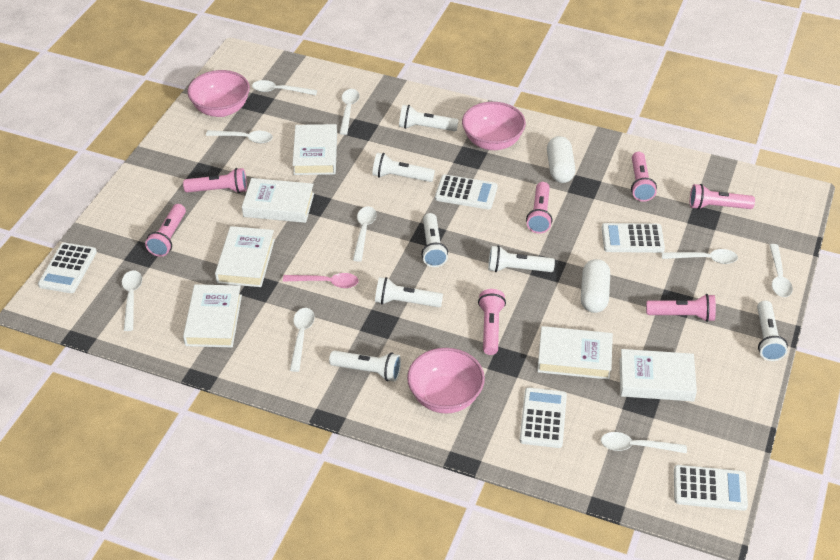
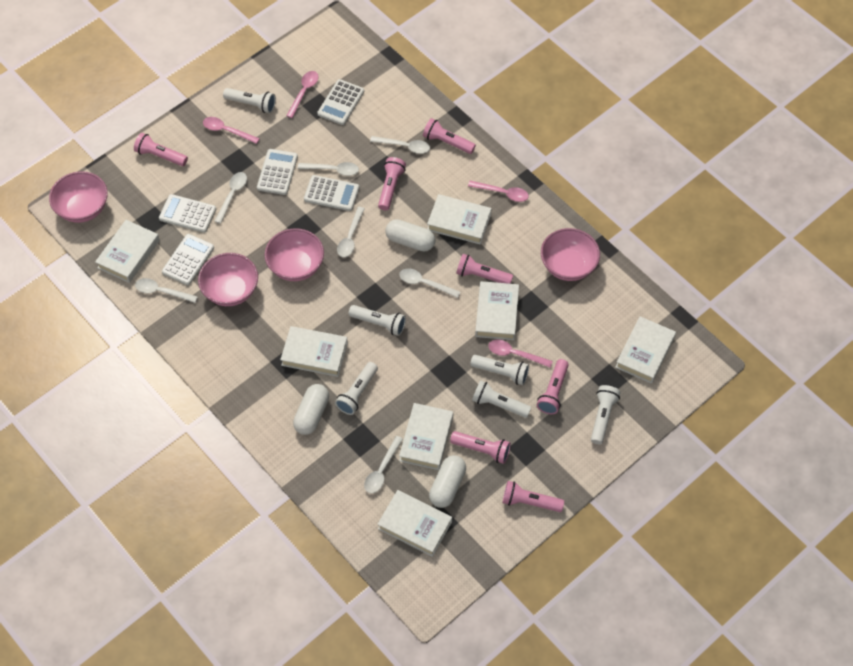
pink bowl: [187,70,250,117] [407,348,485,413] [462,102,526,150] = 3 -> [49,171,108,223] [198,253,258,306] [265,228,324,281] [541,228,600,281] = 4
pink spoon: [283,273,359,288] = 1 -> [203,117,260,144] [286,71,319,118] [468,181,529,202] [488,340,553,368] = 4
white book: [183,284,242,347] [215,226,275,287] [242,178,314,223] [292,124,337,175] [537,326,613,380] [619,349,697,401] = 6 -> [95,220,160,283] [280,326,348,377] [377,490,452,557] [399,403,453,470] [427,194,492,245] [475,281,519,340] [615,316,676,384] = 7
white capsule: [547,136,575,183] [581,259,610,313] = 2 -> [293,384,329,435] [385,219,436,251] [429,455,466,508] = 3
white flashlight: [329,351,401,382] [372,153,435,182] [375,277,443,307] [399,105,458,131] [421,213,448,267] [488,246,555,272] [757,300,788,361] = 7 -> [223,88,276,113] [335,362,378,415] [349,305,406,336] [470,355,529,385] [472,380,532,418] [591,385,621,445] = 6
white spoon: [122,270,142,331] [206,130,273,143] [252,80,317,95] [290,308,315,372] [339,89,359,135] [353,206,377,262] [601,432,687,453] [662,249,738,264] [770,244,793,297] = 9 -> [135,278,198,303] [214,172,247,224] [298,162,359,176] [337,207,365,257] [364,436,403,493] [370,136,430,154] [399,268,461,298] = 7

